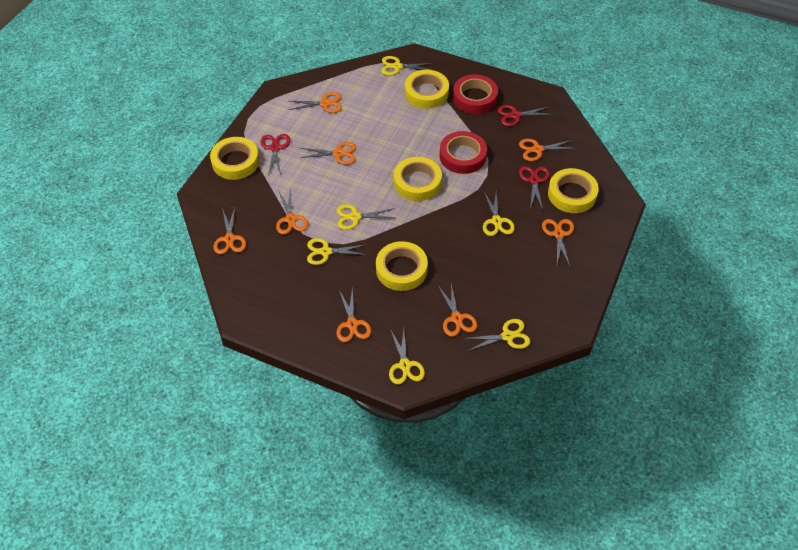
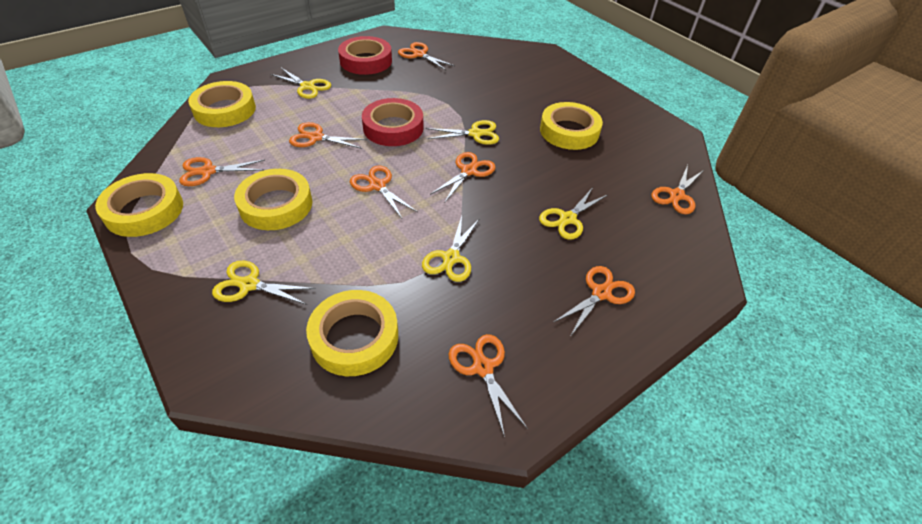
red scissors: [260,134,290,175] [498,105,553,126] [519,166,550,210] = 3 -> none = 0
yellow scissors: [307,238,368,265] [337,204,395,230] [381,56,432,76] [389,329,425,385] [463,319,531,351] [483,191,515,236] = 6 -> [212,261,316,305] [270,68,331,99] [422,216,480,282] [426,120,499,145] [539,187,607,240] = 5

